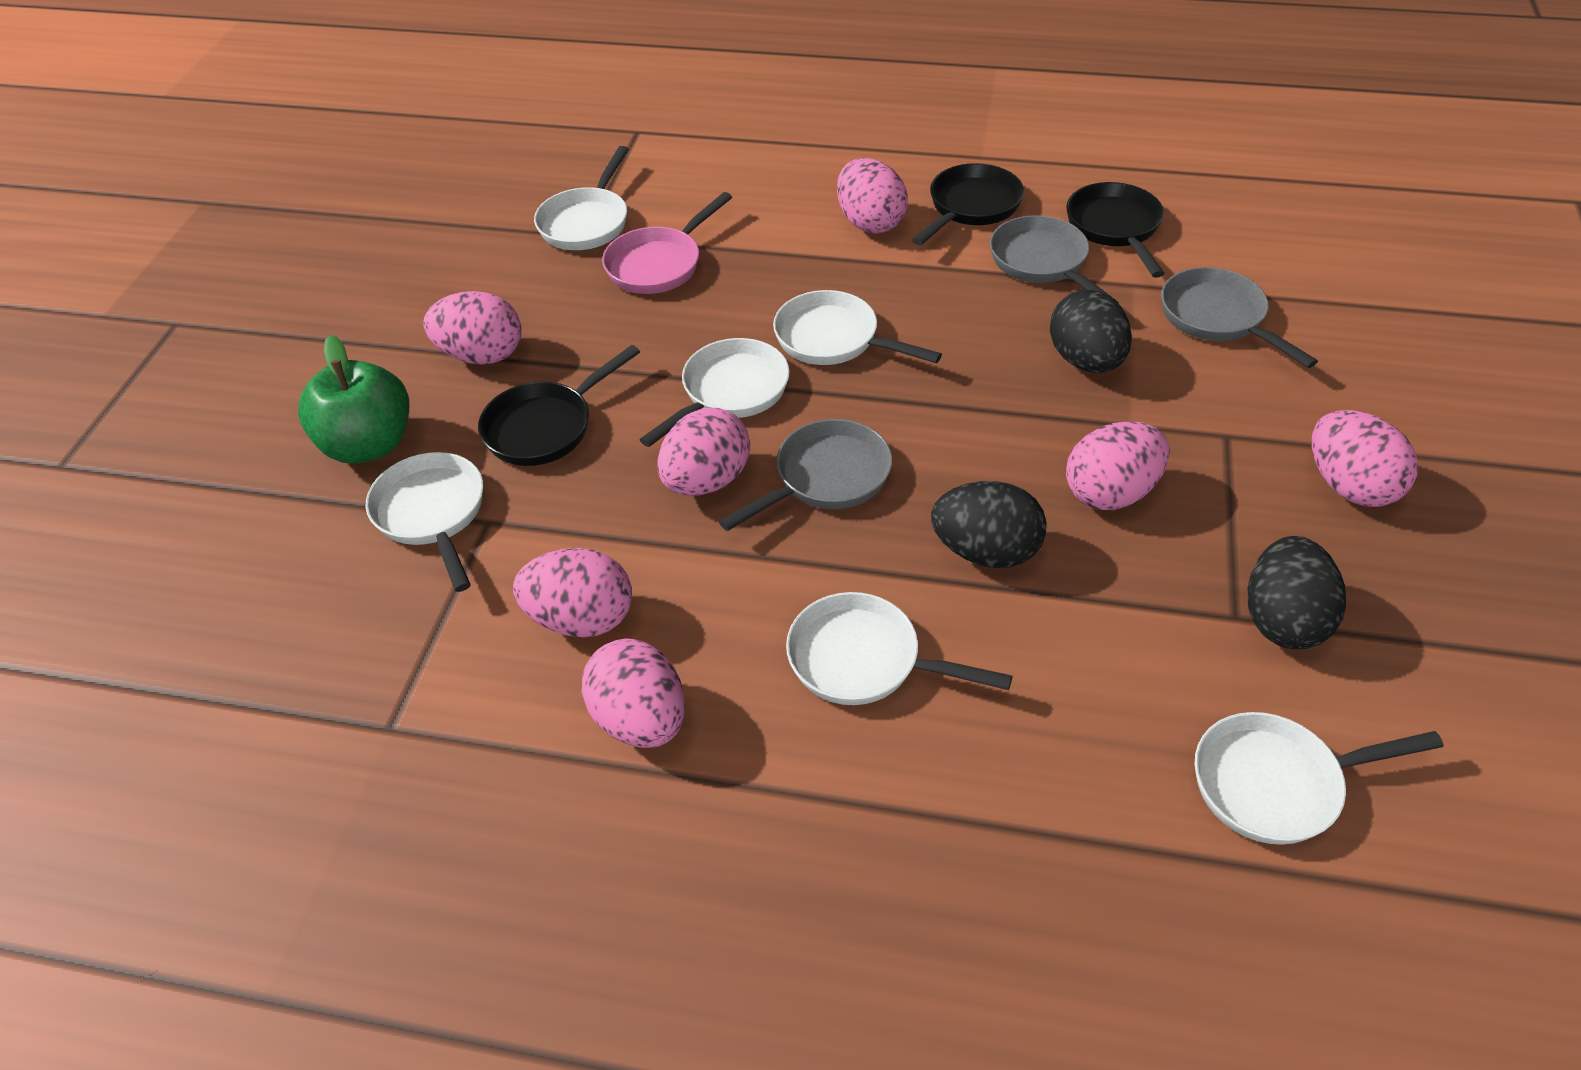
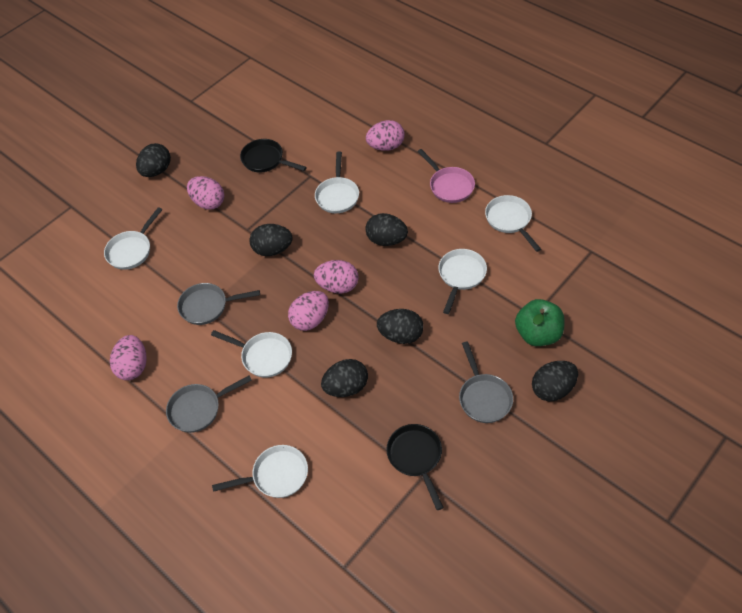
black egg: [931,481,1047,568] [1050,290,1132,373] [1247,536,1346,650] = 3 -> [136,143,171,177] [249,224,293,256] [321,359,368,397] [365,213,408,246] [377,309,424,344] [532,361,578,401] = 6
black pan: [478,345,640,466] [912,163,1024,245] [1066,182,1165,278] = 3 -> [240,139,307,172] [386,424,444,510] = 2
pink egg: [423,291,522,364] [513,548,632,637] [582,638,685,748] [657,408,750,496] [837,158,908,234] [1066,422,1170,510] [1312,410,1418,507] = 7 -> [110,335,147,380] [187,176,224,210] [288,291,329,331] [314,260,359,294] [366,120,405,151] = 5

